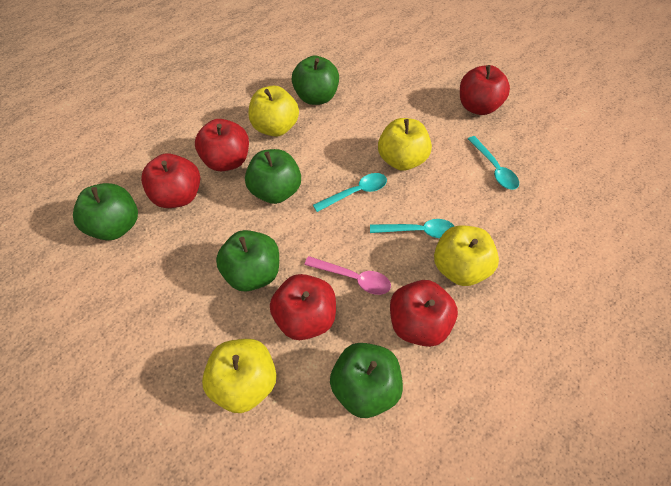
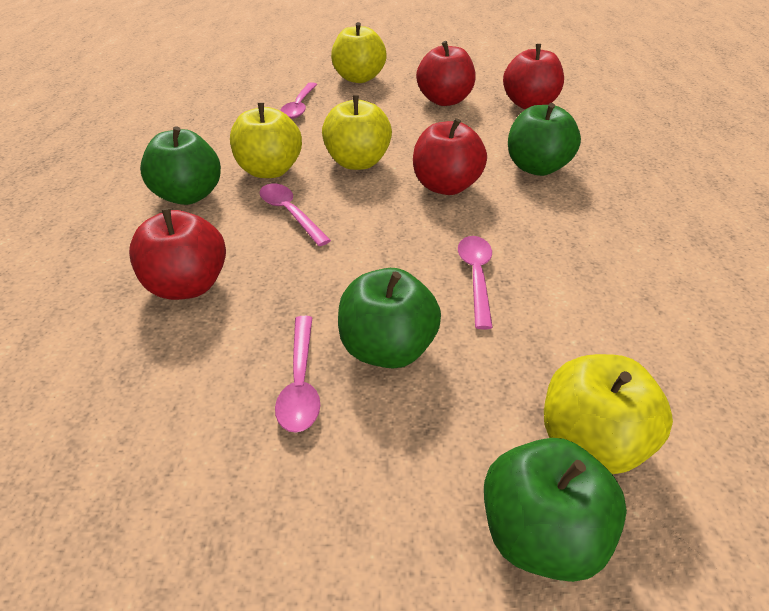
green apple: [73,183,138,240] [216,230,279,291] [245,149,301,204] [292,56,339,105] [330,343,403,418] = 5 -> [140,126,221,205] [338,268,441,369] [484,438,627,582] [508,103,581,176] = 4
pink spoon: [304,256,391,295] = 1 -> [259,184,331,246] [275,316,320,433] [280,82,317,119] [458,236,493,329] = 4
red apple: [141,153,200,208] [195,119,249,171] [270,274,336,340] [390,280,458,347] [460,65,510,115] = 5 -> [129,208,226,300] [413,118,487,195] [416,41,476,106] [503,44,564,110] = 4
turquoise spoon: [313,173,387,212] [370,219,455,238] [468,136,519,190] = 3 -> none = 0

